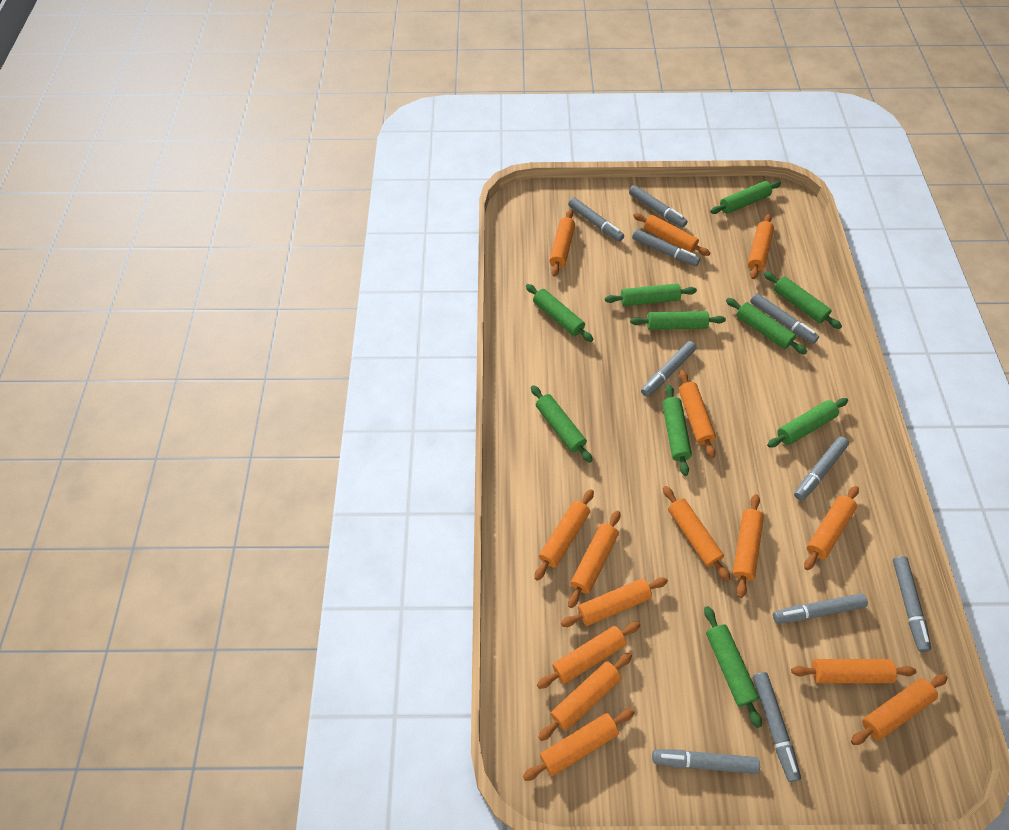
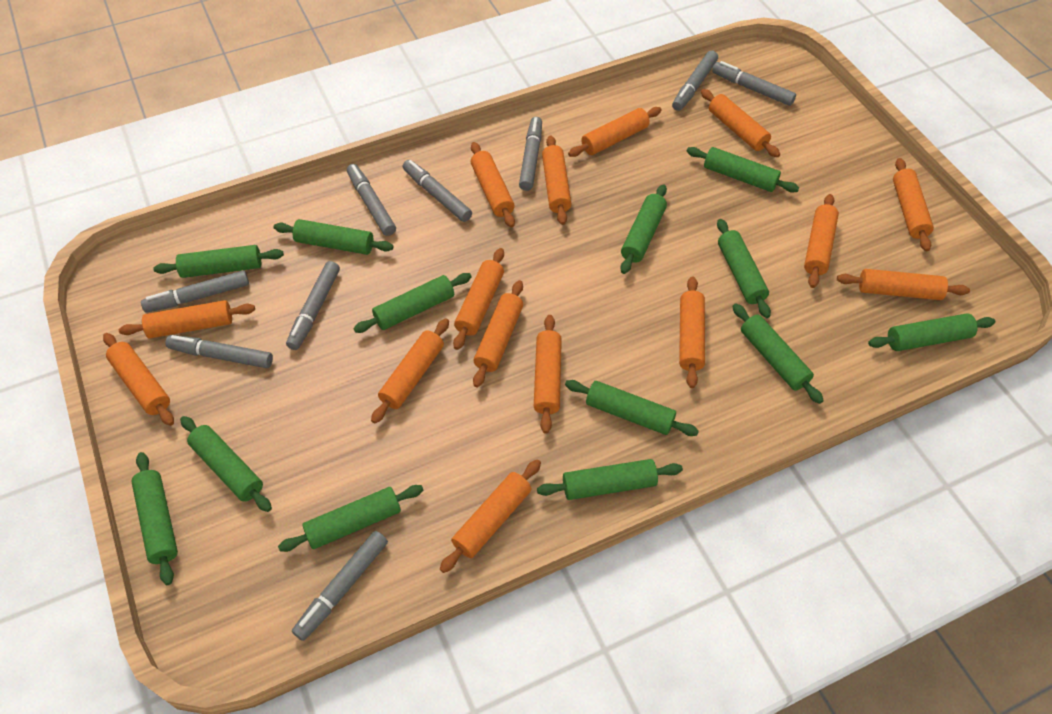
green rolling pin: [526,284,593,342] [531,385,593,463] [605,283,697,306] [630,311,726,330] [662,384,692,476] [704,606,762,728] [710,181,781,214] [726,298,807,354] [764,272,842,329] [767,398,848,448] = 10 -> [131,452,178,585] [153,245,284,278] [180,416,272,512] [274,219,394,255] [278,485,423,552] [353,273,472,333] [537,459,683,500] [565,380,699,436] [621,184,667,274] [686,147,799,193] [717,219,771,318] [732,303,824,404] [868,313,995,351] = 13
grey marker: [568,197,624,242] [629,185,688,228] [632,229,700,266] [641,341,696,397] [652,750,760,774] [750,293,819,344] [753,672,801,782] [773,593,868,624] [794,437,849,501] [893,556,931,652] = 10 -> [141,271,249,312] [165,335,273,368] [286,261,340,350] [292,531,388,641] [347,164,396,236] [403,160,472,222] [519,117,542,191] [672,51,718,111] [712,61,796,106] = 9

